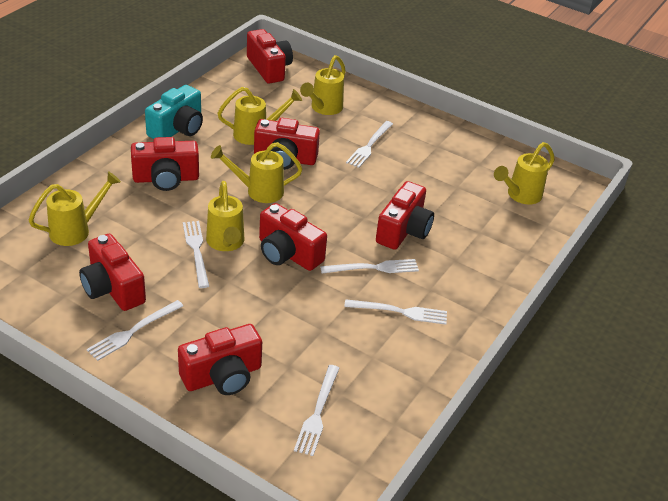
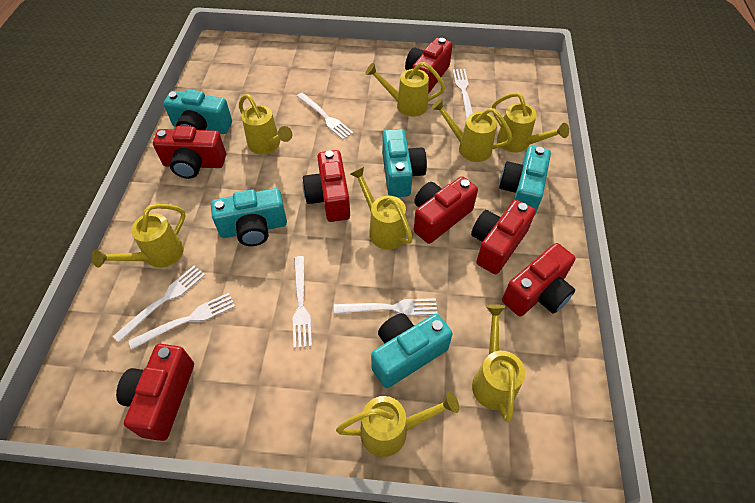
turquoise camera: [145,85,203,139] = 1 -> [163,89,232,134] [211,188,287,246] [371,313,453,388] [382,129,427,197] [499,146,551,216] = 5
yellow watering can: [28,171,121,246] [206,181,244,251] [211,142,302,203] [217,87,302,145] [300,55,346,115] [494,142,555,204] = 6 -> [92,204,186,268] [239,94,292,154] [336,392,459,457] [350,167,413,250] [365,62,445,117] [431,98,513,162] [472,304,525,422] [492,92,569,152] = 8

